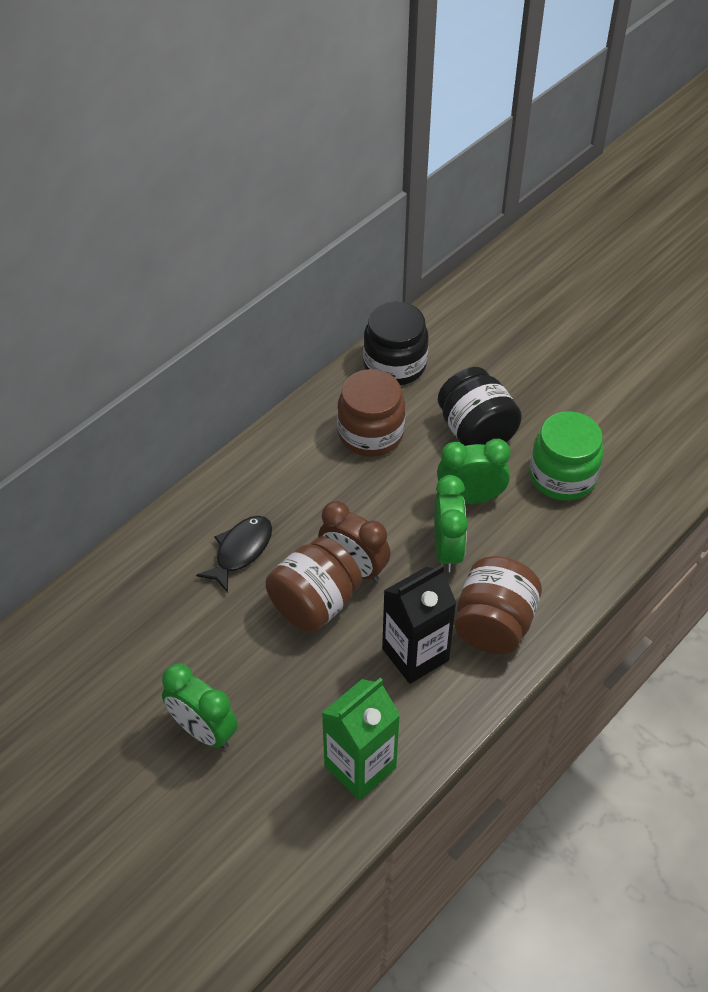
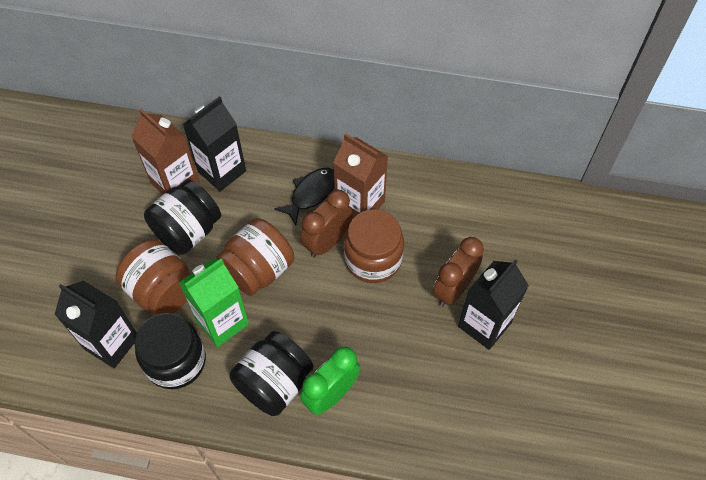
black carton: [382,564,456,684] = 1 -> [54,281,137,368] [183,96,246,192] [458,259,529,350] = 3
black jar: [363,302,429,385] [438,367,522,446] = 2 -> [134,313,206,389] [144,180,221,255] [230,331,313,416] = 3
brown carton: none = 0 -> [131,109,200,194] [333,133,388,219] = 2
brown clock: [318,501,391,582] = 1 -> [300,190,353,257] [433,237,484,306] = 2
green clock: [162,663,238,749] [434,475,468,572] [437,439,511,504] = 3 -> [300,347,361,415] = 1
green jar: [530,411,604,501] = 1 -> none = 0

